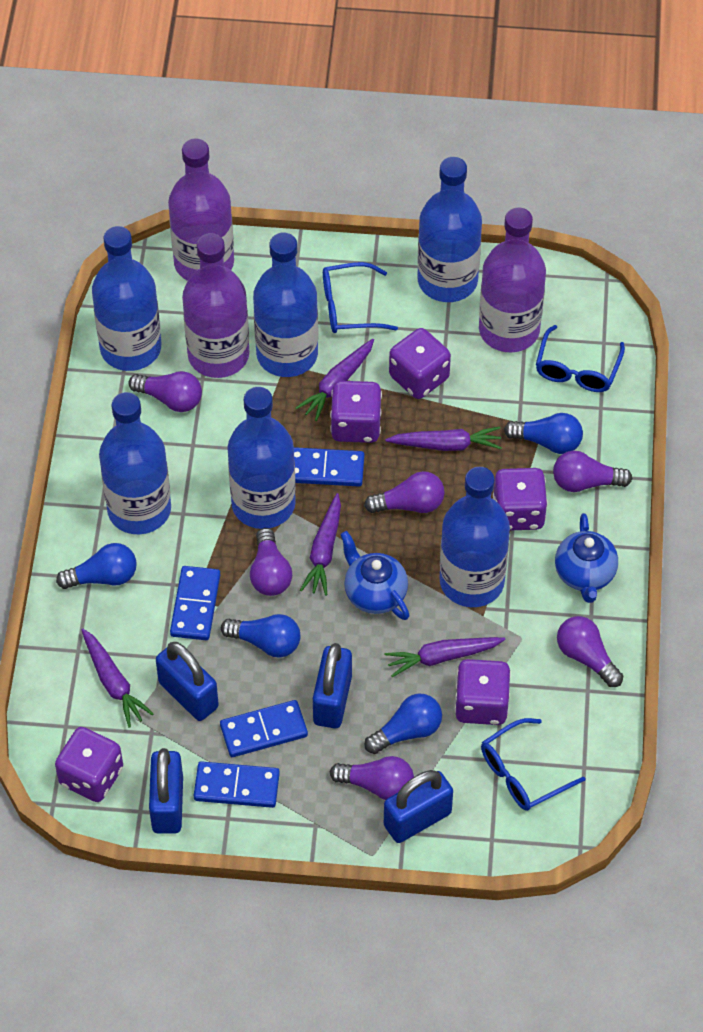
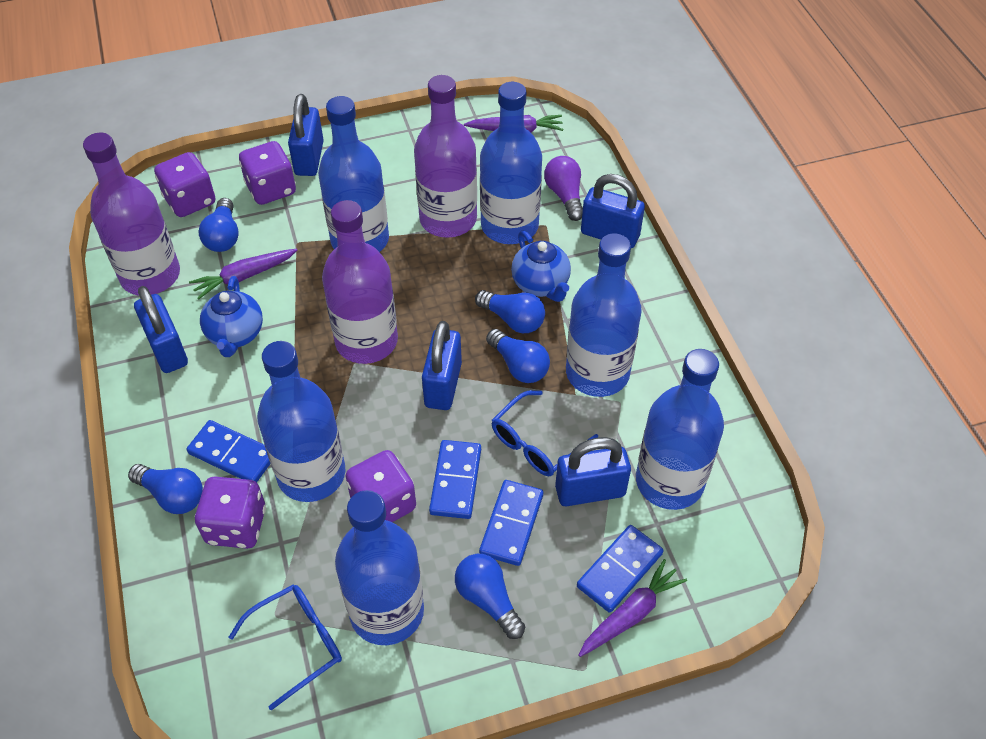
blue glasses: [323,262,398,333] [481,718,586,811] [536,325,625,392] = 3 -> [229,585,342,710] [492,390,598,476] = 2
blue light bulb: [56,543,137,589] [221,614,300,657] [364,694,442,754] [504,413,583,454] = 4 -> [128,464,203,514] [199,198,239,252] [455,554,525,639] [475,290,545,333] [486,329,550,383] = 5
blue padlock: [149,748,183,834] [156,642,219,721] [313,643,352,729] [384,770,453,843] = 4 -> [134,286,188,373] [288,94,324,176] [422,321,462,410] [555,437,631,506] [581,174,645,248] = 5
purple carrot: [81,629,154,728] [295,339,374,421] [300,493,341,596] [385,427,502,451] [385,637,505,677] = 5 -> [189,249,298,300] [464,115,563,133] [578,559,687,657] = 3
purple dice: [55,727,123,802] [330,381,382,443] [389,328,451,399] [455,659,511,725] [493,468,548,530] = 5 -> [154,152,215,217] [195,477,266,549] [239,141,296,205] [346,450,416,522] = 4
purple light bulb: [129,371,202,412] [250,528,292,596] [330,756,414,800] [364,471,445,513] [553,451,632,492] [557,616,623,687] = 6 -> [544,156,583,221] = 1

